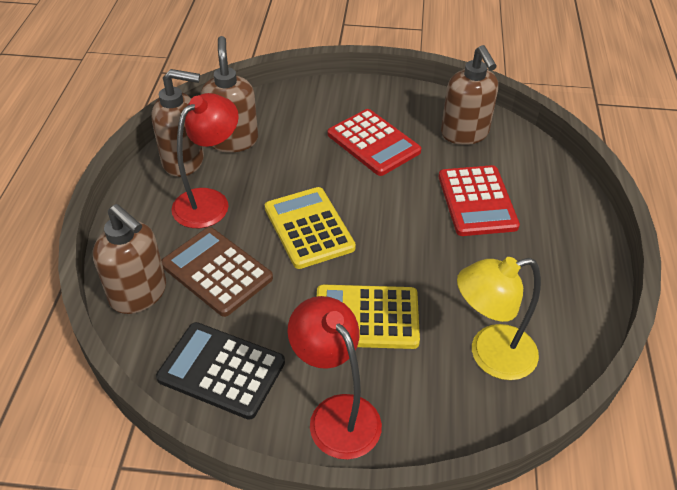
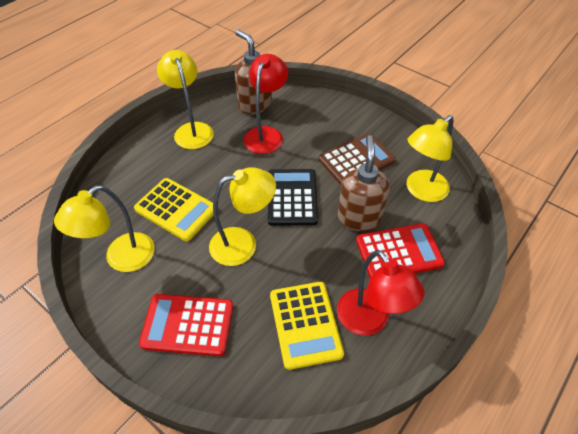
brown soap dispenser: [93,204,166,314] [151,69,204,177] [200,36,258,153] [441,45,498,145] = 4 -> [235,30,272,114] [338,135,390,231] = 2
yellow lamp: [457,257,541,380] = 1 -> [54,185,155,272] [157,50,214,149] [209,167,276,266] [407,115,453,202] = 4

